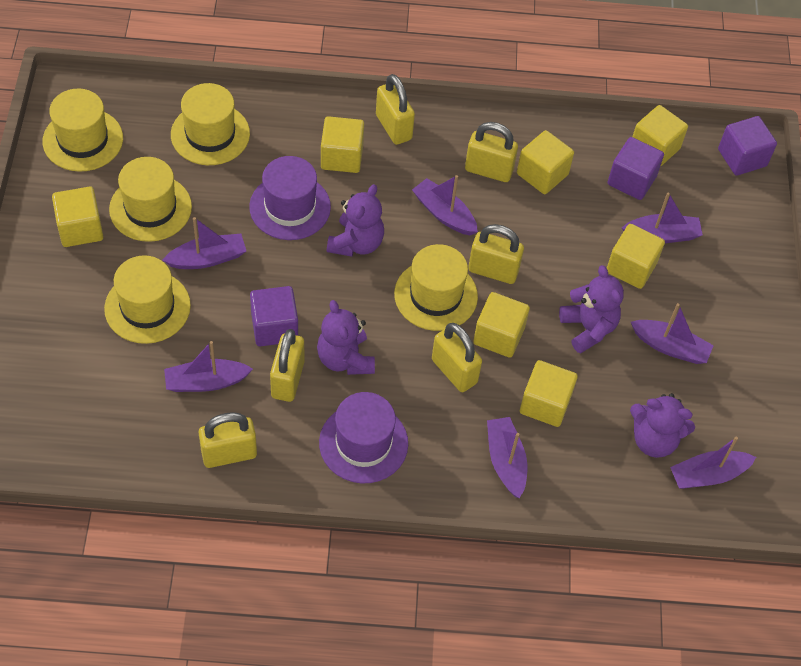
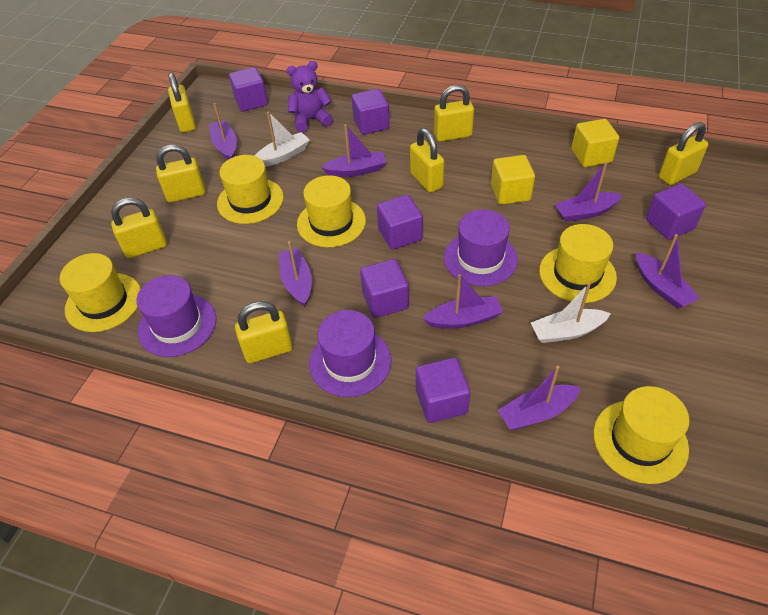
purple cube: [250,286,298,346] [608,137,664,200] [718,116,777,176] = 3 -> [229,67,268,112] [352,89,390,135] [360,259,409,318] [377,195,423,250] [416,357,471,423] [646,184,706,240] = 6
purple hat: [249,156,331,240] [319,392,408,483] = 2 -> [136,275,217,357] [309,310,391,397] [444,210,518,286] = 3
purple teddy bear: [317,300,375,375] [327,184,384,257] [559,265,624,354] [630,393,695,458] = 4 -> [287,61,333,132] = 1
white boat: none = 0 -> [254,112,310,167] [531,283,611,343] = 2
yellow cube: [52,186,104,247] [321,116,364,173] [473,292,530,358] [517,130,574,194] [520,360,578,427] [607,224,665,289] [633,105,688,167] = 7 -> [491,155,535,205] [571,119,619,167] = 2
yellow padlock: [199,412,257,468] [270,329,304,402] [376,74,415,145] [432,323,482,392] [465,122,518,182] [468,224,524,284] = 6 -> [111,198,167,258] [156,145,206,203] [168,72,196,133] [235,301,293,363] [410,128,444,193] [434,85,474,142] [659,122,708,185] = 7

